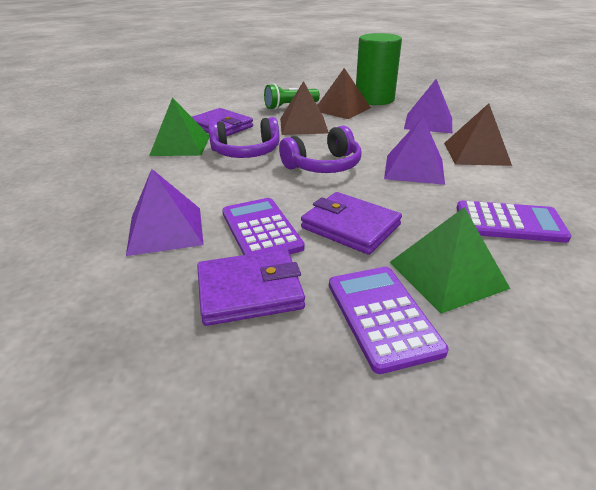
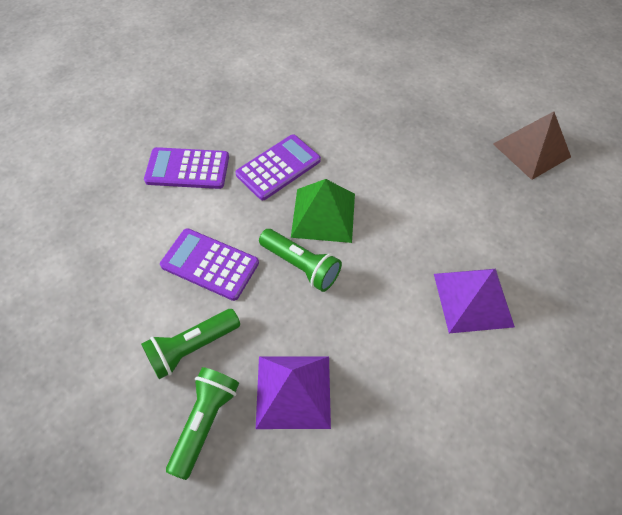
brown pyramid: [280,81,329,135] [317,68,371,119] [444,103,512,166] = 3 -> [493,112,571,180] = 1
green cylinder: [356,33,402,105] = 1 -> none = 0
green flashlight: [264,84,320,110] = 1 -> [141,309,240,379] [166,367,239,480] [259,229,342,292] = 3
green pyramid: [149,97,209,156] [390,207,510,314] = 2 -> [291,179,355,243] = 1
purple headphones: [208,117,279,158] [279,126,362,173] = 2 -> none = 0
purple pyramid: [126,169,204,256] [384,116,445,185] [404,79,452,133] = 3 -> [256,356,331,429] [434,269,515,333] = 2
purple wallet: [192,108,253,137] [197,249,305,326] [301,192,402,255] = 3 -> none = 0

